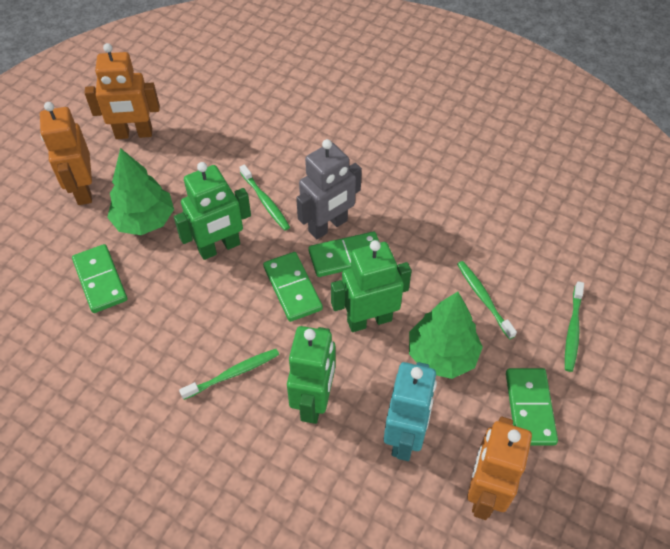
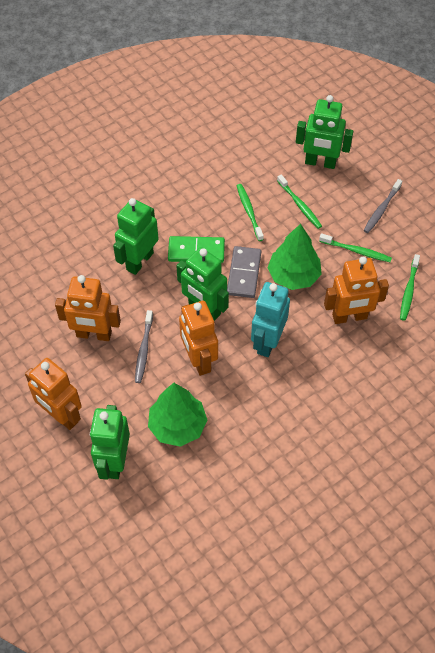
green domino: [72,244,127,313] [263,252,323,322] [308,232,379,277] [506,368,558,446] = 4 -> [168,236,225,263] = 1
green robot: [174,162,251,260] [287,326,335,424] [331,240,412,332] = 3 -> [90,405,130,480] [113,198,159,275] [176,247,229,321] [296,95,353,169] = 4
grey domino: none = 0 -> [227,246,261,298] = 1
grey robot: [296,139,362,239] = 1 -> none = 0
grey toothbrush: none = 0 -> [135,310,153,383] [364,179,402,233] = 2
orange robot: [40,102,92,205] [84,43,160,139] [467,417,532,520] = 3 -> [25,358,82,430] [55,275,121,341] [179,301,218,376] [324,257,389,324] = 4

